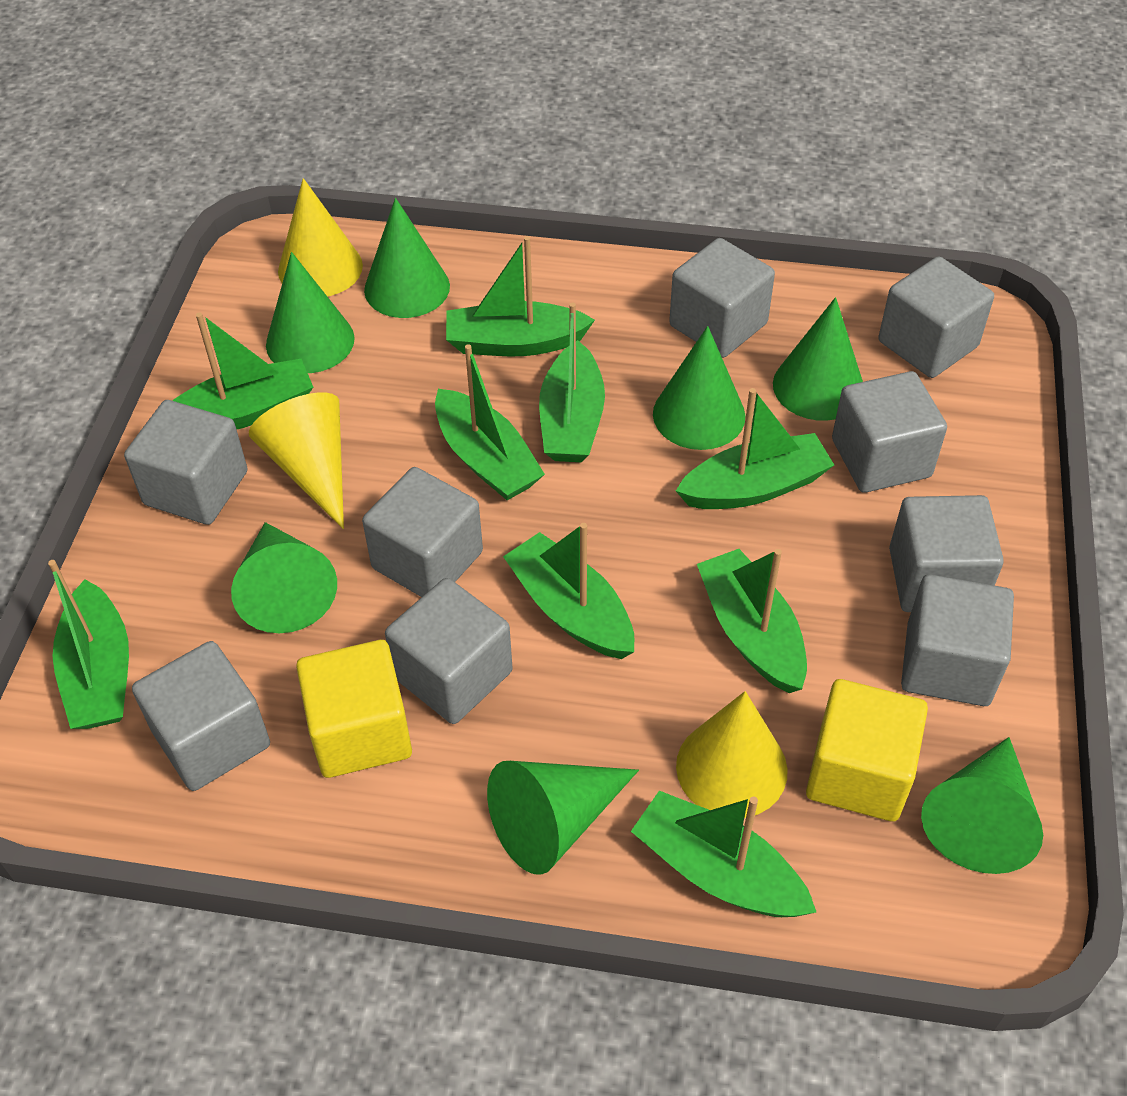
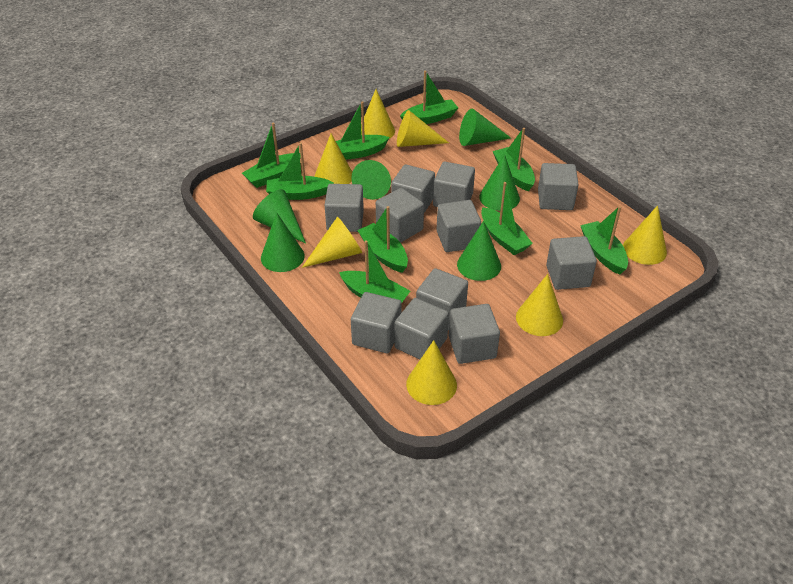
green cone: [231,522,337,633] [266,252,355,373] [364,198,450,318] [487,761,639,875] [653,326,745,450] [773,297,863,421] [921,737,1043,874] = 7 -> [253,189,306,244] [261,212,305,272] [351,160,391,200] [457,221,501,281] [459,109,511,146] [479,154,520,211] = 6
grey cube: [124,400,248,525] [132,641,270,791] [362,467,483,597] [385,578,513,724] [669,238,775,358] [832,371,947,493] [878,256,994,378] [889,495,1004,612] [901,574,1014,706] = 9 -> [325,184,364,232] [351,292,402,353] [376,188,424,243] [391,164,435,213] [394,298,449,359] [416,268,468,330] [433,162,475,207] [437,200,481,252] [449,304,500,364] [538,163,579,210] [546,236,597,290] = 11
yellow cone: [249,392,344,529] [278,178,363,296] [676,691,788,818] = 3 -> [302,217,362,268] [314,133,352,184] [361,89,395,139] [397,110,449,147] [406,340,457,405] [516,274,563,336] [623,205,667,265] = 7
yellow cube: [296,640,412,778] [806,679,928,822] = 2 -> none = 0

